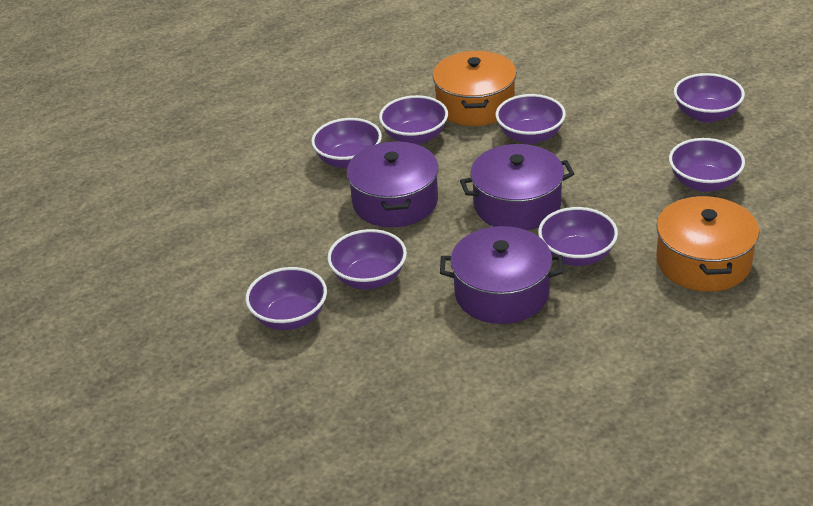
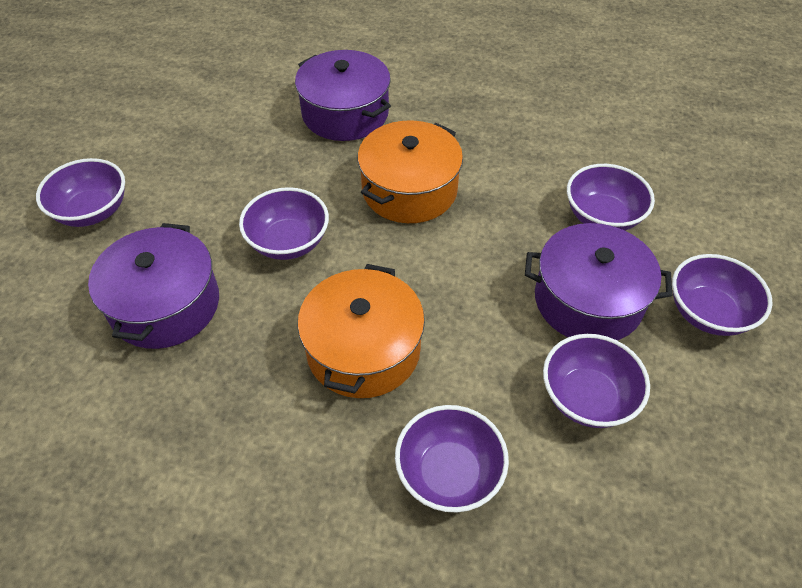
purple bowl: [245,267,327,330] [311,118,382,169] [327,229,407,289] [379,95,448,145] [496,94,566,144] [538,207,618,266] [669,138,745,192] [674,73,745,123] = 8 -> [36,158,125,227] [239,187,329,260] [395,405,509,513] [543,334,650,428] [567,164,655,231] [672,254,773,336] = 6

